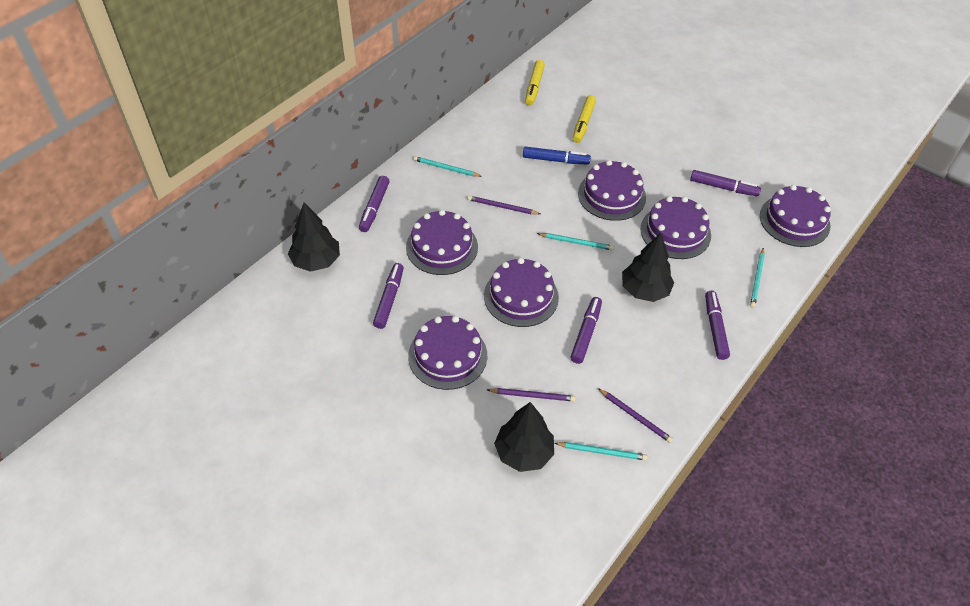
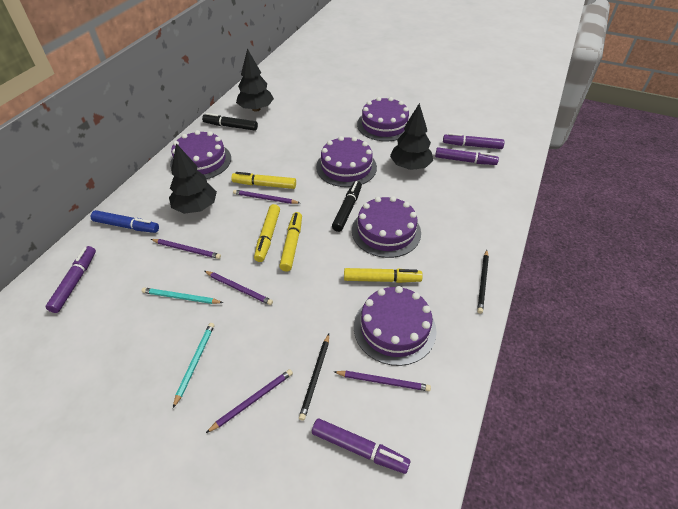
black marker: none = 0 -> [202,113,258,131] [332,181,362,232] = 2
black pencil: none = 0 -> [299,334,329,421] [477,250,489,314] = 2
purple cake: [406,210,478,275] [408,316,487,390] [484,258,559,327] [578,160,646,221] [640,196,711,259] [760,185,831,247] = 6 -> [170,130,231,179] [316,136,377,187] [352,196,421,258] [354,286,437,366] [357,97,409,141] = 5
purple marker: [359,176,390,232] [373,263,404,329] [570,297,602,364] [690,170,761,196] [705,291,730,360] = 5 -> [46,246,96,313] [312,418,410,474] [435,147,499,165] [443,133,505,149] = 4
purple pencil: [468,196,540,214] [487,388,575,402] [598,388,673,443] = 3 -> [151,239,221,259] [204,271,273,305] [206,369,293,433] [233,190,300,204] [334,371,431,391] = 5
turquoise pencil: [414,156,482,177] [537,233,614,250] [554,442,647,461] [750,248,765,308] = 4 -> [142,288,223,304] [173,323,214,408] = 2
yellow marker: [525,60,545,105] [573,95,596,143] = 2 -> [231,172,296,189] [254,204,280,262] [279,212,302,271] [344,268,423,283] = 4

